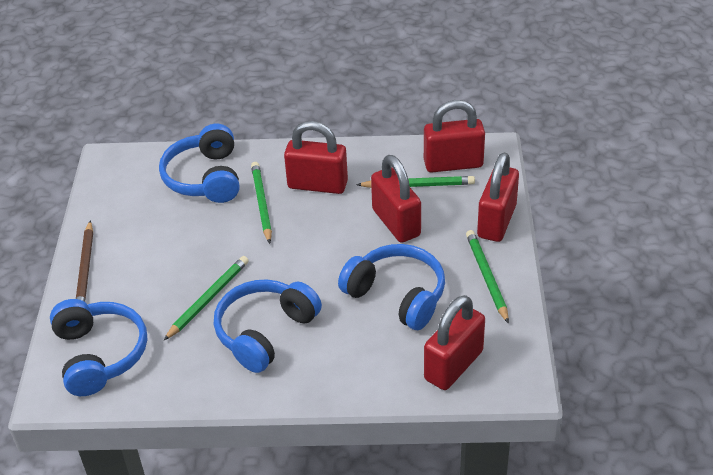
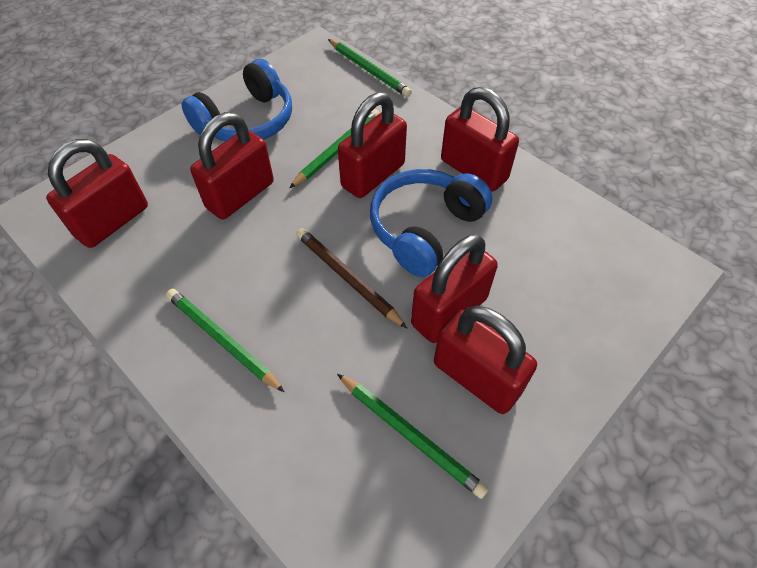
blue headphones: [50,299,147,396] [159,124,240,203] [214,280,322,373] [338,244,445,330] = 4 -> [181,59,292,141] [370,169,493,277] = 2
red padlock: [284,121,348,194] [371,155,421,243] [424,100,485,173] [424,295,485,390] [477,152,519,242] = 5 -> [46,139,148,248] [190,112,274,219] [338,92,407,198] [411,234,498,343] [434,306,537,414] [441,87,519,191] = 6

